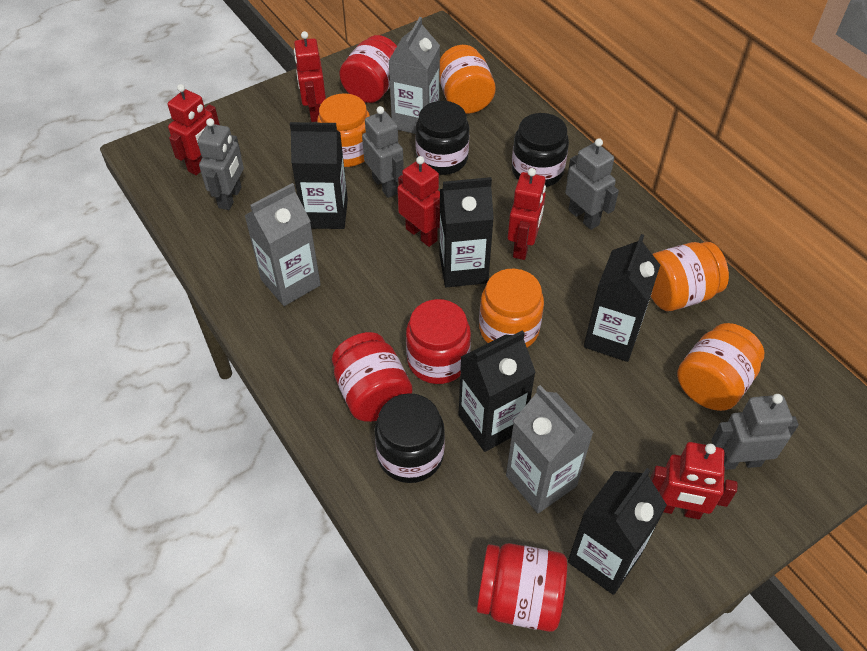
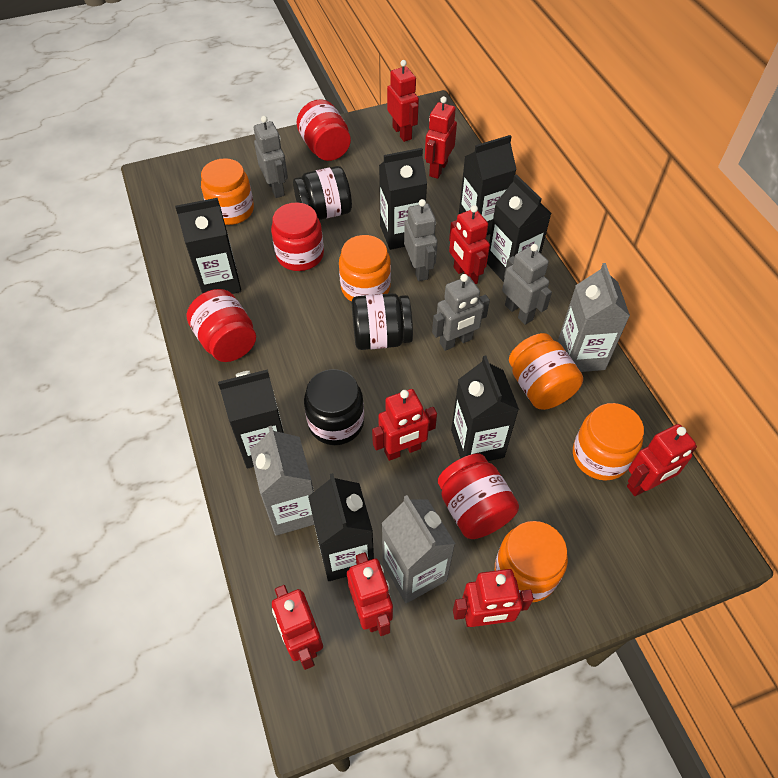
black carton: [290,122,348,229] [439,177,494,287] [459,330,536,452] [568,468,667,595] [584,234,660,362] = 5 -> [175,198,241,294] [218,369,284,468] [308,473,374,581] [379,148,427,250] [451,356,519,461] [459,135,517,235] [487,174,552,282] = 7
red robot: [168,84,220,175] [294,31,326,122] [397,156,440,247] [508,168,546,260] [650,442,737,519] = 5 -> [272,585,323,670] [347,552,393,636] [372,389,437,461] [387,60,419,142] [425,96,457,179] [449,205,490,284] [453,569,534,627] [627,424,697,496] = 8

